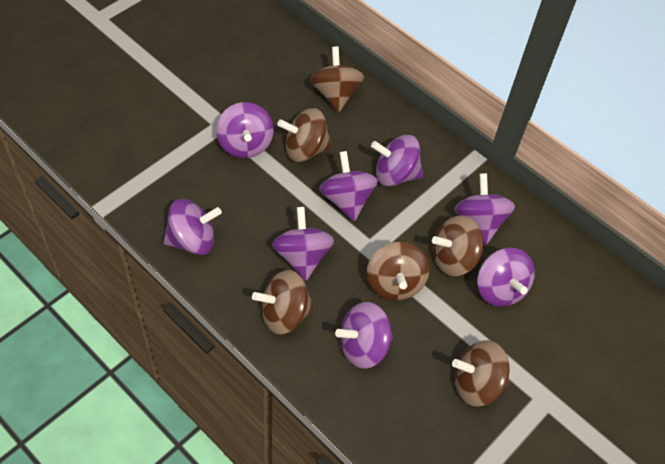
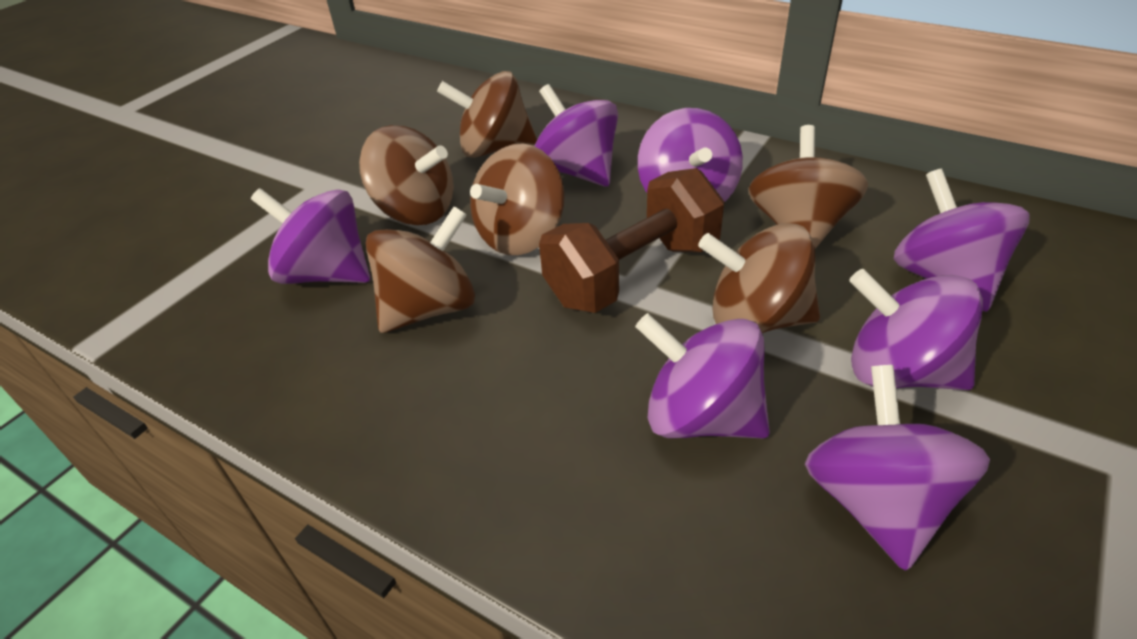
brown dumbbell: none = 0 -> [539,168,724,313] = 1
purple spinning top: [163,199,222,255] [216,102,274,158] [272,207,334,281] [319,151,378,221] [335,302,393,369] [371,135,423,187] [455,173,515,244] [477,248,535,307] = 8 -> [251,188,370,284] [535,84,618,187] [635,313,770,439] [638,108,743,202] [805,365,990,571] [849,269,983,390] [893,168,1030,312] = 7

